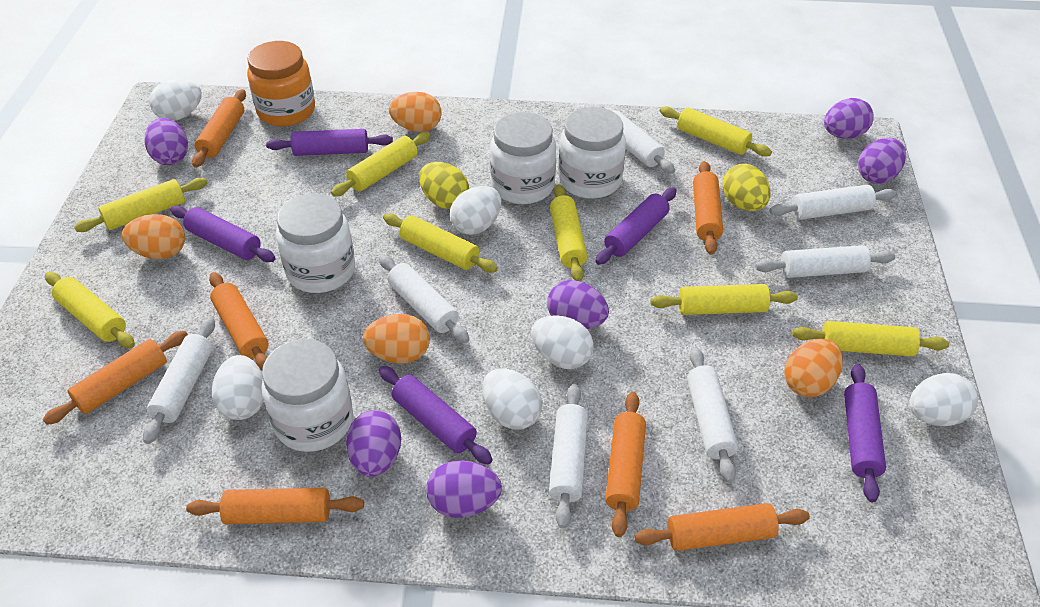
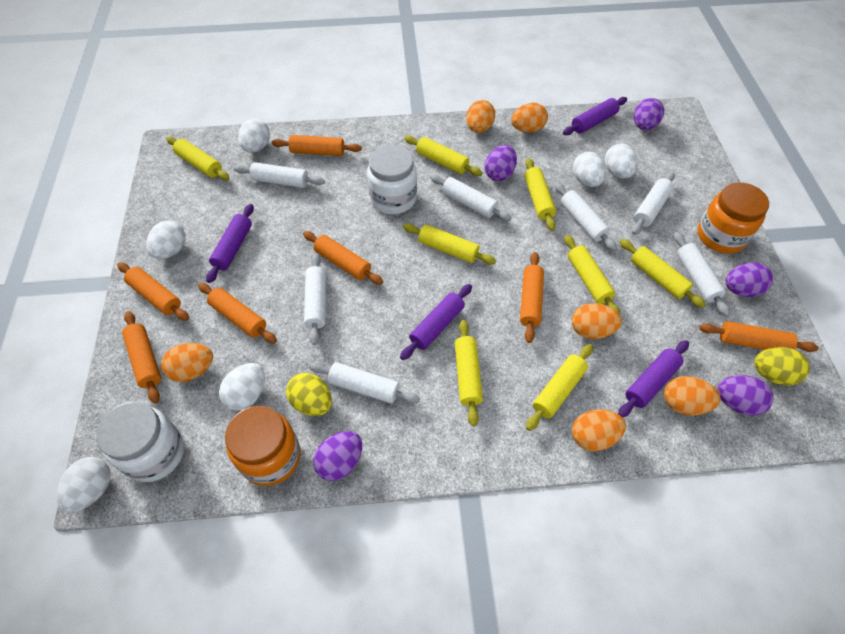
orange egg: [122,214,185,259] [363,314,430,364] [389,92,442,132] [784,339,843,397] = 4 -> [161,343,213,382] [466,100,495,133] [511,103,548,133] [572,303,622,339] [572,409,626,451] [664,376,721,416] = 6
orange jar: [247,41,315,127] = 1 -> [225,406,300,486] [697,182,769,254] = 2
purple egg: [145,118,188,165] [346,410,401,477] [426,460,502,518] [547,280,609,329] [824,98,874,139] [858,138,906,184] = 6 -> [313,431,362,481] [485,145,517,181] [634,98,664,130] [717,375,773,416] [726,262,773,297] = 5
purple rolling pin: [170,206,276,262] [266,129,393,156] [379,366,492,465] [595,187,677,265] [844,364,886,502] = 5 -> [206,204,254,283] [400,284,472,360] [563,97,627,135] [618,340,689,418] = 4
white jar: [261,339,353,452] [276,193,355,293] [490,112,556,204] [559,107,626,199] = 4 -> [97,402,184,482] [367,145,417,214] = 2

